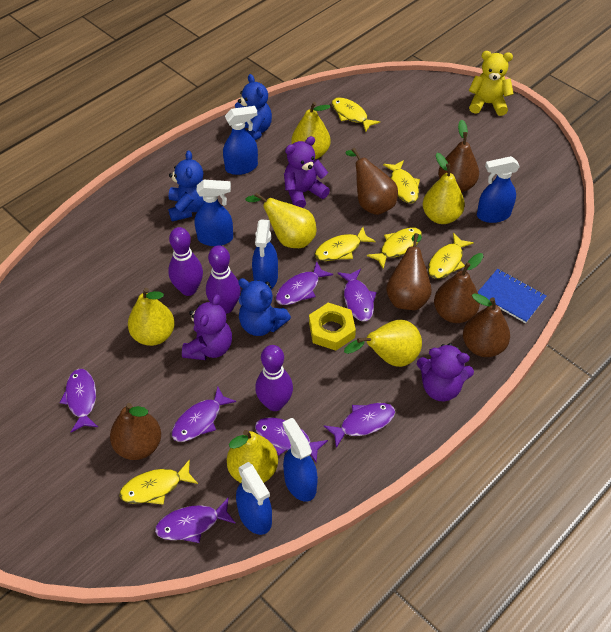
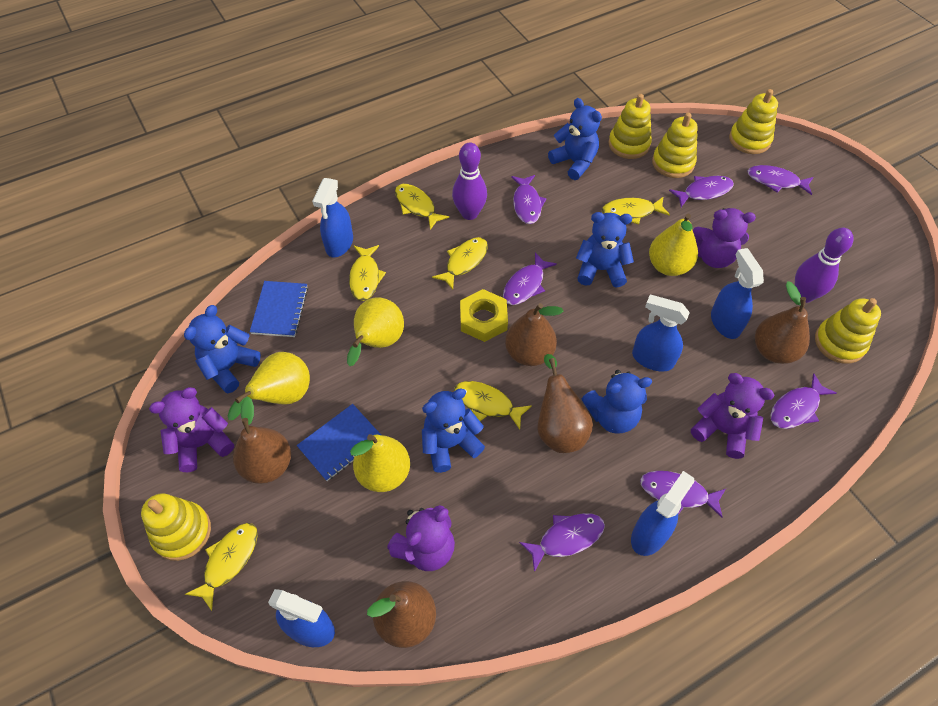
blue notebook: [478,269,546,323] = 1 -> [250,281,308,337] [297,404,381,481] = 2
blue spray bottle: [195,180,233,246] [223,106,258,175] [236,462,272,535] [252,219,278,289] [283,418,318,502] [477,156,520,223] = 6 -> [268,589,335,647] [312,178,353,258] [631,471,695,556] [632,295,690,372] [711,248,764,339] = 5
blue teddy bear: [168,150,204,222] [235,74,272,140] [238,278,291,336] = 3 -> [184,305,261,393] [422,388,485,473] [548,98,602,180] [576,212,634,288] [582,370,652,434] = 5
brown pear: [110,403,161,460] [345,148,398,215] [386,233,432,310] [434,253,483,323] [438,120,479,192] [463,293,510,357] = 6 -> [233,396,291,484] [367,581,436,648] [505,303,563,366] [537,354,593,453] [755,281,810,364] = 5
purple bowling pin: [168,227,203,296] [206,245,241,314] [255,345,293,411] = 3 -> [452,143,487,220] [795,228,854,303] = 2
purple teddy bear: [182,294,232,360] [284,136,330,208] [417,343,474,401] = 3 -> [149,387,234,472] [387,505,455,571] [691,373,774,459] [693,208,756,268] = 4
yellow pear: [128,288,175,346] [227,430,278,483] [245,192,316,248] [291,102,331,159] [344,320,422,367] [423,153,465,224] = 6 -> [228,352,310,420] [347,297,404,366] [350,434,410,492] [649,214,698,276] = 4
yellow stacking toy: none = 0 -> [141,493,211,561] [608,94,652,159] [652,113,698,178] [729,89,778,154] [815,298,881,364] = 5
yellow teddy bear: [469,51,514,116] = 1 -> none = 0

